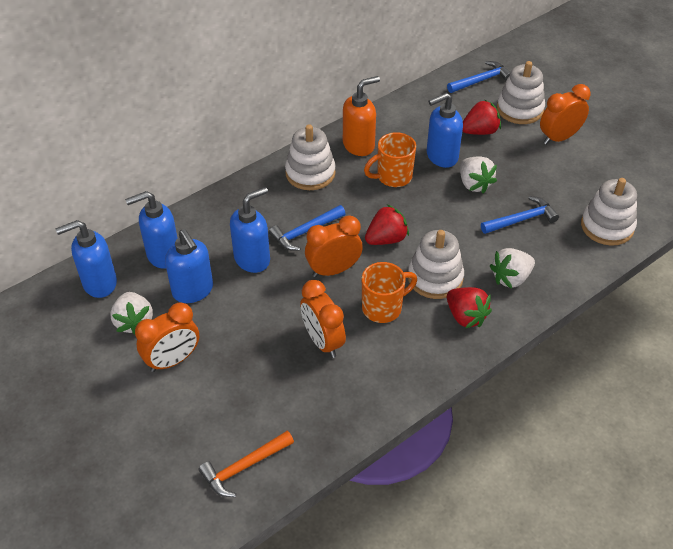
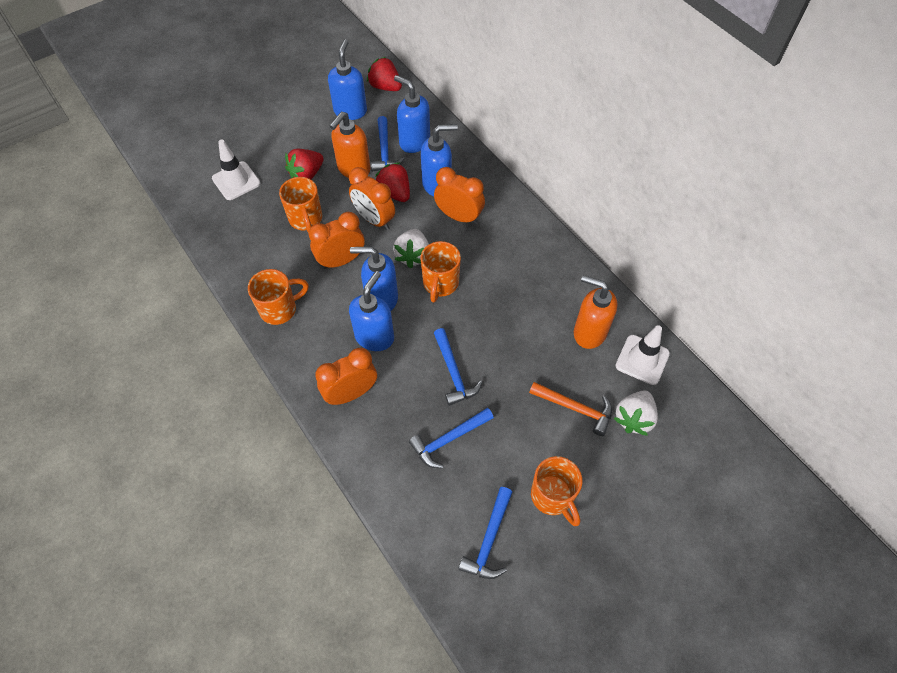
blue hammer: [269,205,346,251] [447,61,511,93] [481,196,559,234] = 3 -> [371,116,404,171] [409,408,494,469] [434,328,482,406] [458,487,512,579] = 4
orange mug: [362,262,417,323] [364,132,416,187] = 2 -> [248,269,309,325] [279,177,322,233] [420,241,461,302] [531,456,582,526] = 4
orange soap dispenser: [343,76,380,156] = 1 -> [330,112,371,178] [574,275,617,349] = 2
white stacking toy: [285,125,336,190] [408,230,464,299] [497,61,545,124] [581,178,637,246] = 4 -> none = 0
white strawberry: [110,292,153,335] [460,156,497,193] [490,248,535,289] = 3 -> [393,229,429,269] [613,390,658,436] = 2
white traffic cone: none = 0 -> [212,140,260,200] [616,325,670,385] = 2

